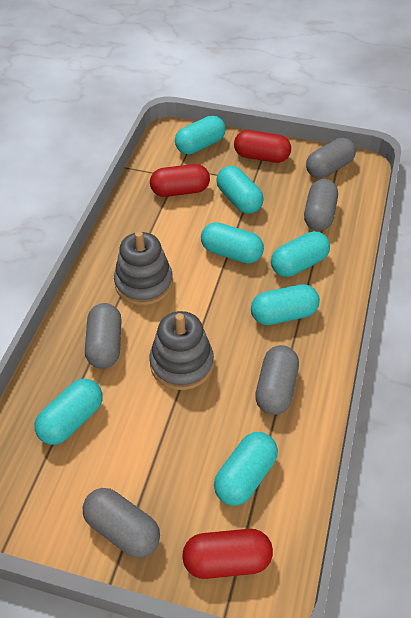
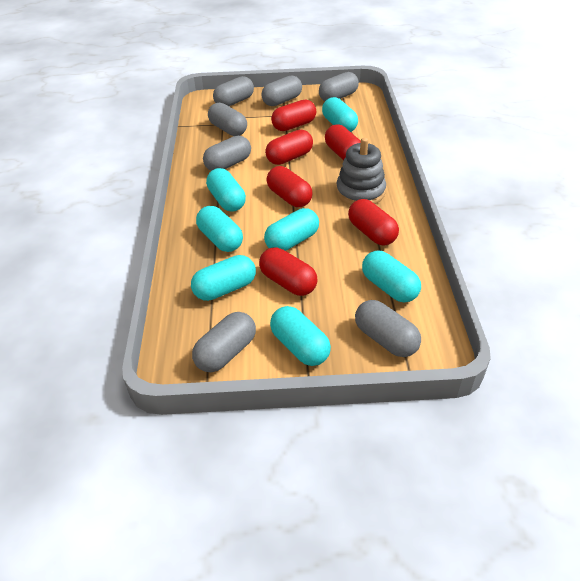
grey capsule: [83,488,160,558] [85,303,122,369] [255,345,299,415] [304,179,338,231] [306,137,356,178] = 5 -> [192,312,256,372] [203,135,251,171] [208,103,247,136] [213,76,254,106] [261,75,302,106] [319,72,359,101] [355,300,421,357] = 7
grey stacking toy: [114,231,173,305] [150,311,214,390] = 2 -> [336,138,386,205] = 1
red capsule: [150,164,210,197] [182,529,273,579] [234,130,291,163] = 3 -> [259,247,318,296] [265,130,313,165] [267,166,313,207] [271,100,316,131] [325,124,361,160] [348,199,399,245] = 6

